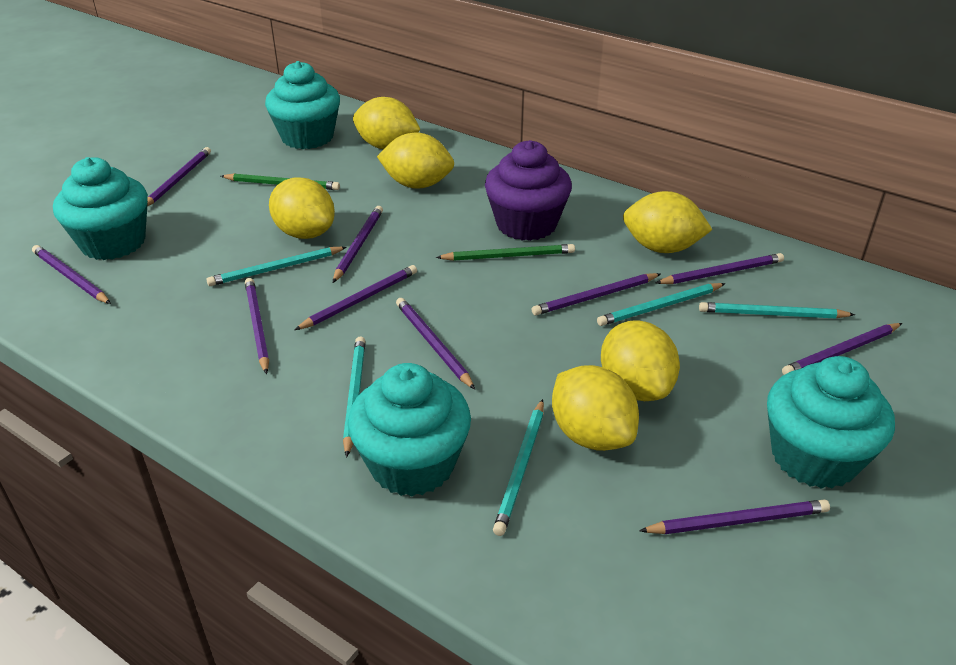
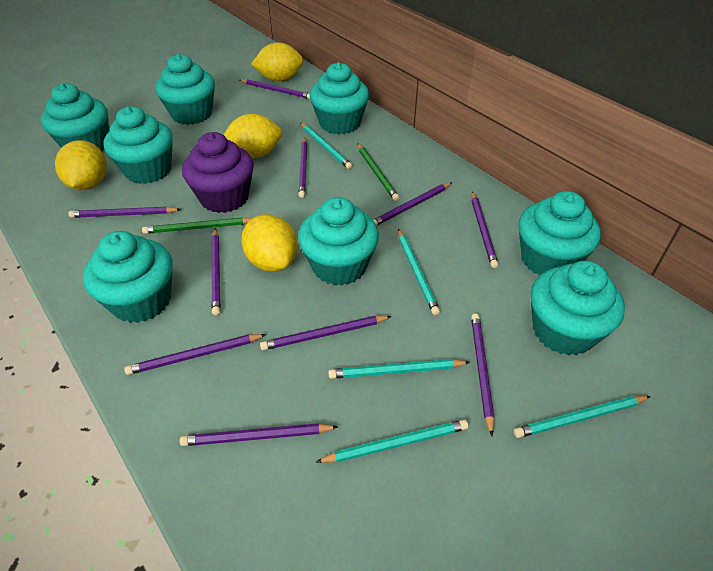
turquoise cupcake: [53,157,148,260] [265,61,340,149] [348,363,471,497] [767,356,895,489] = 4 -> [41,83,109,152] [83,231,173,323] [104,106,173,184] [155,54,215,125] [298,197,379,286] [310,62,369,134] [518,191,601,276] [531,261,625,356] = 8
yellow lemon: [269,178,335,239] [353,97,421,149] [377,133,454,189] [552,365,639,451] [601,320,680,401] [623,191,712,253] = 6 -> [55,140,107,190] [224,114,282,159] [241,214,297,272] [251,42,304,81] = 4

